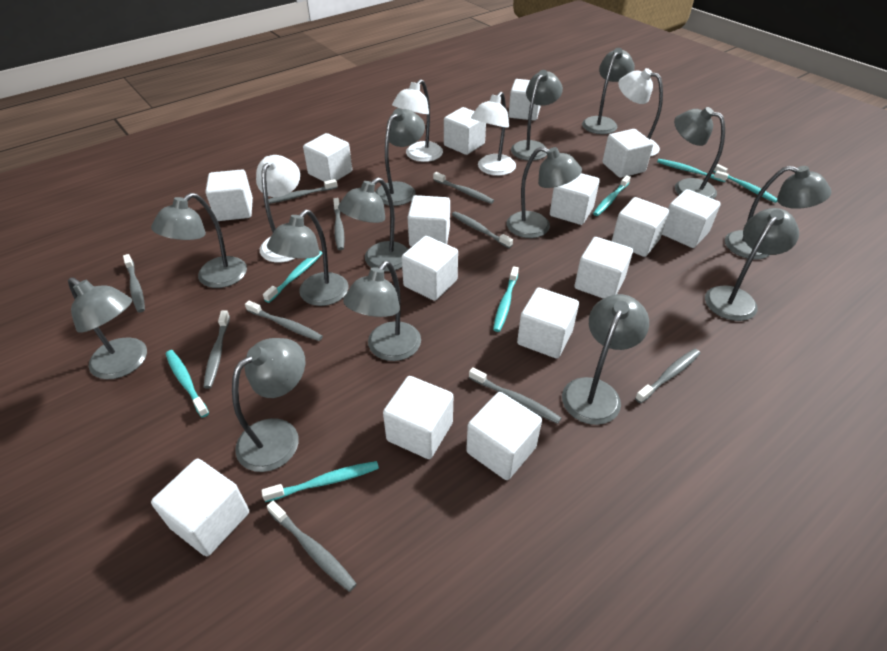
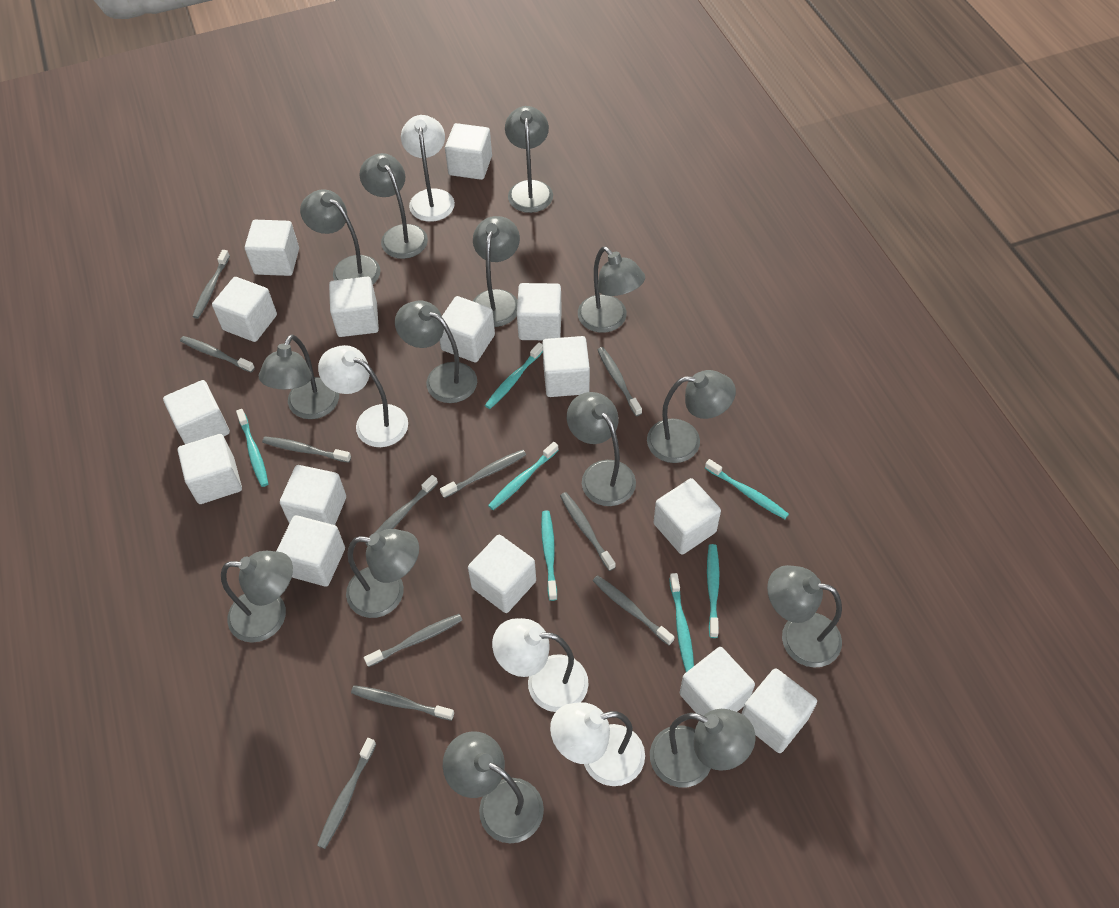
grey toothbrush: [123,254,145,313] [203,310,230,389] [245,301,323,341] [267,501,357,592] [268,179,338,204] [333,198,345,250] [433,172,494,204] [452,211,513,248] [469,367,561,424] [635,349,700,403] = 10 -> [180,336,255,373] [192,250,230,319] [262,437,351,463] [317,738,376,849] [351,685,454,721] [364,614,462,667] [365,475,438,546] [440,450,526,498] [560,492,616,571] [593,575,674,646] [597,347,642,416] = 11

